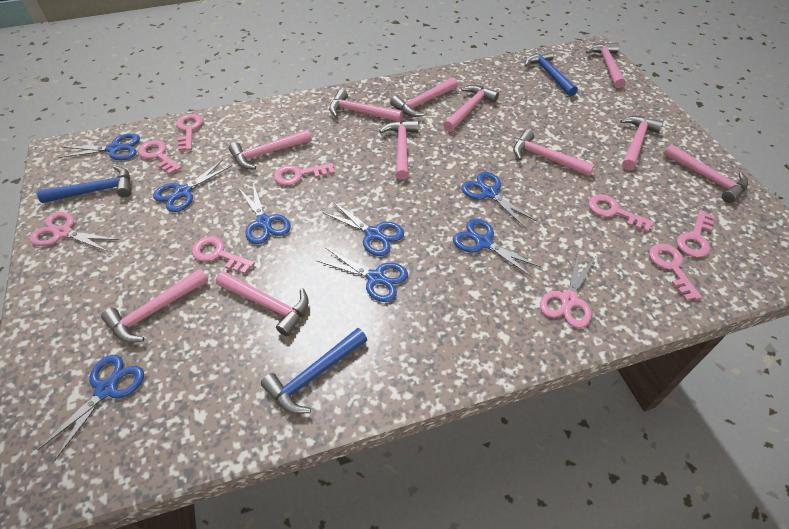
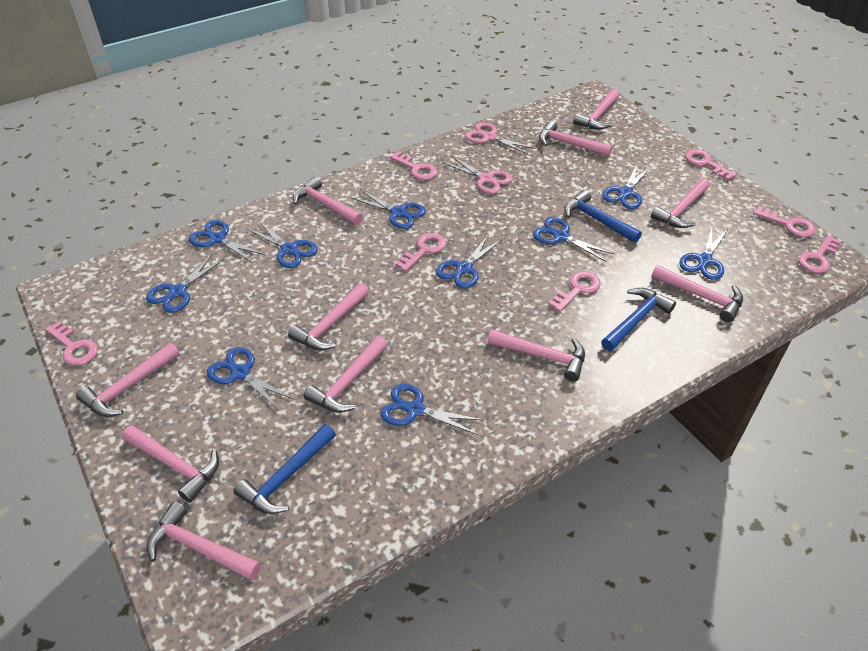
blue scissors: [37,355,144,461] [58,134,140,160] [153,160,232,212] [238,183,291,244] [317,248,408,302] [323,202,404,256] [453,219,541,277] [461,172,537,228] = 8 -> [146,254,224,313] [189,220,265,263] [207,347,293,411] [247,221,318,268] [351,189,426,229] [381,384,483,435] [436,234,501,289] [533,217,614,262] [602,164,651,209] [679,227,728,280] = 10

